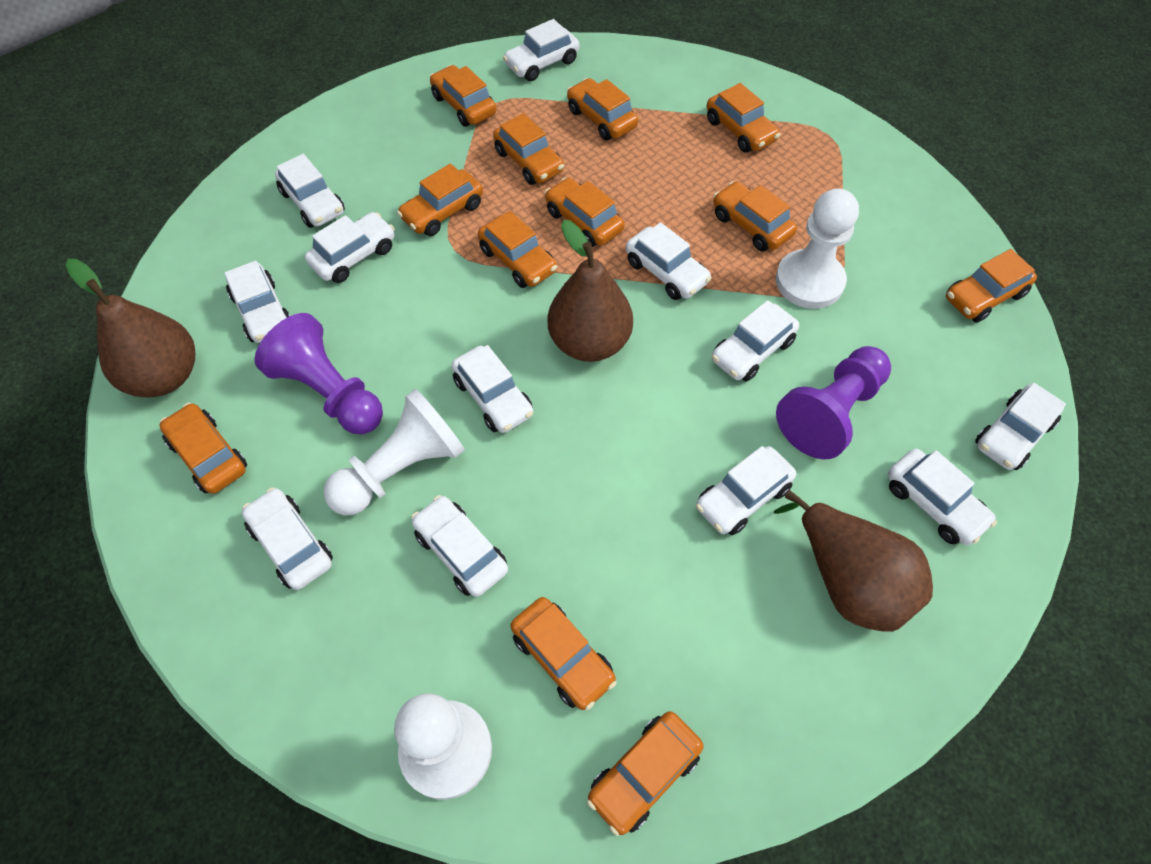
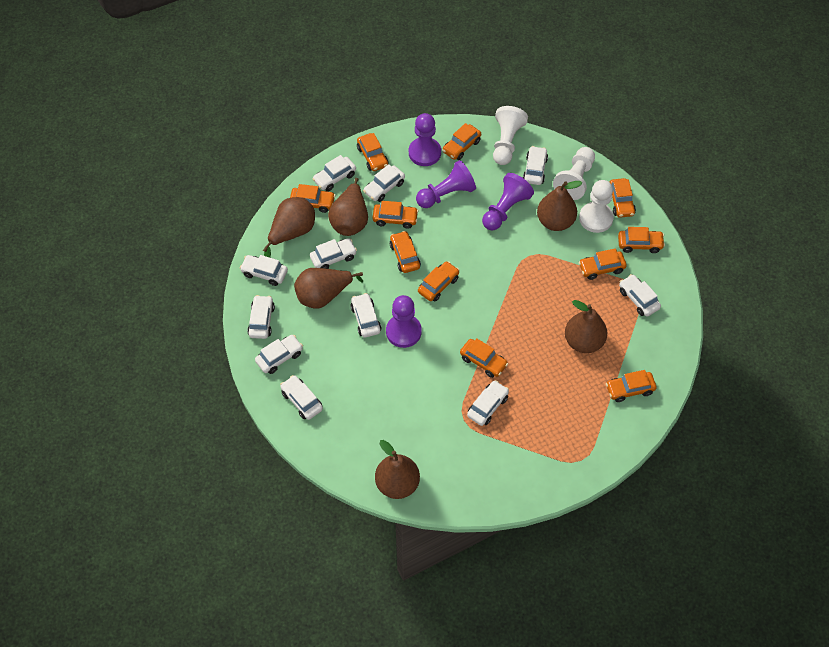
brown pear: [65,259,195,397] [548,220,633,362] [774,490,933,632] = 3 -> [263,197,315,258] [294,268,363,308] [328,178,368,236] [375,440,420,499] [537,181,582,231] [565,300,607,353] = 6
orange car: [159,403,247,494] [397,164,483,236] [430,65,496,127] [478,211,557,288] [493,113,564,185] [511,597,617,710] [545,177,625,247] [567,78,638,141] [587,711,704,836] [707,83,780,153] [713,181,797,252] [946,249,1037,323] = 12 -> [290,184,336,213] [357,133,388,171] [372,201,418,229] [390,231,421,273] [418,261,460,301] [442,123,481,160] [460,338,508,378] [579,248,627,280] [606,370,656,402] [610,178,636,218] [618,227,665,253] = 11
purple pawn: [254,313,383,434] [776,346,891,459] = 2 -> [386,295,422,348] [409,113,441,166] [416,160,476,208] [482,173,534,231] = 4
white car: [224,261,290,343] [242,488,333,590] [275,154,345,228] [305,212,395,283] [411,495,508,597] [451,345,533,433] [503,19,579,81] [626,222,712,300] [696,446,796,535] [712,300,799,382] [888,449,997,545] [975,383,1066,470] = 12 -> [240,255,288,286] [247,295,275,339] [255,335,303,374] [280,375,323,420] [310,238,357,269] [312,155,356,191] [350,293,381,338] [363,164,405,202] [467,380,509,426] [523,146,548,185] [619,274,661,316] = 11

